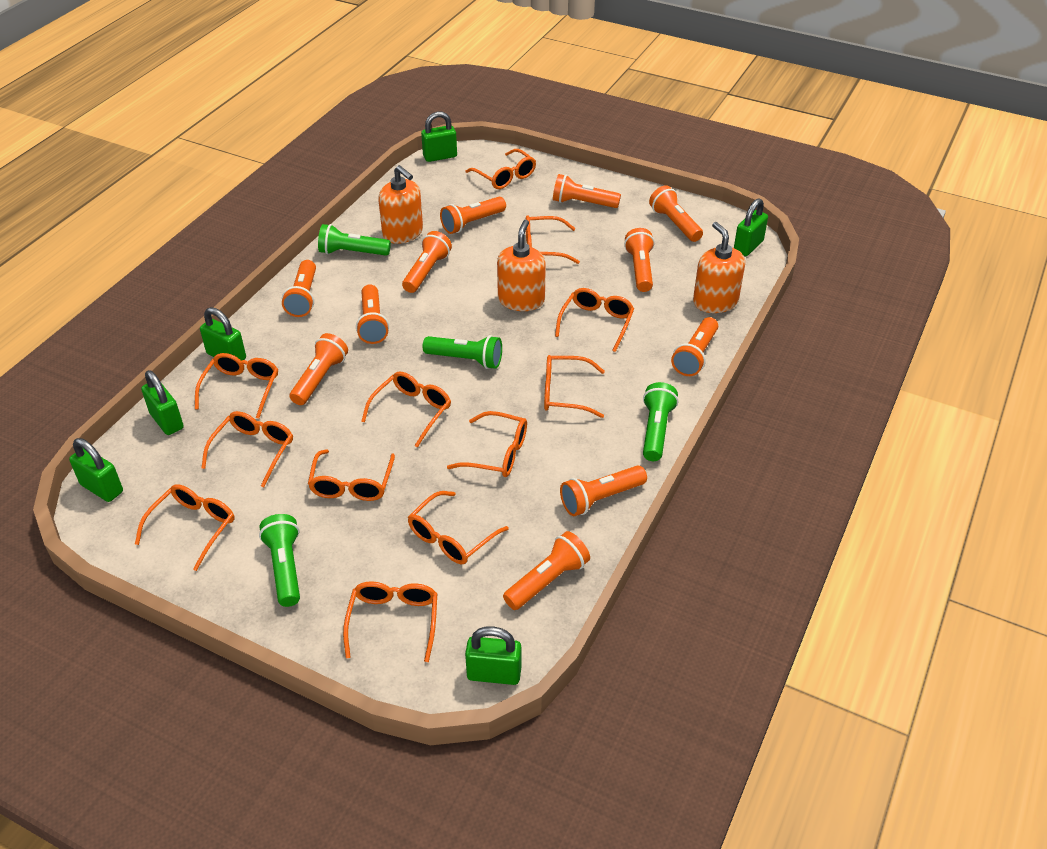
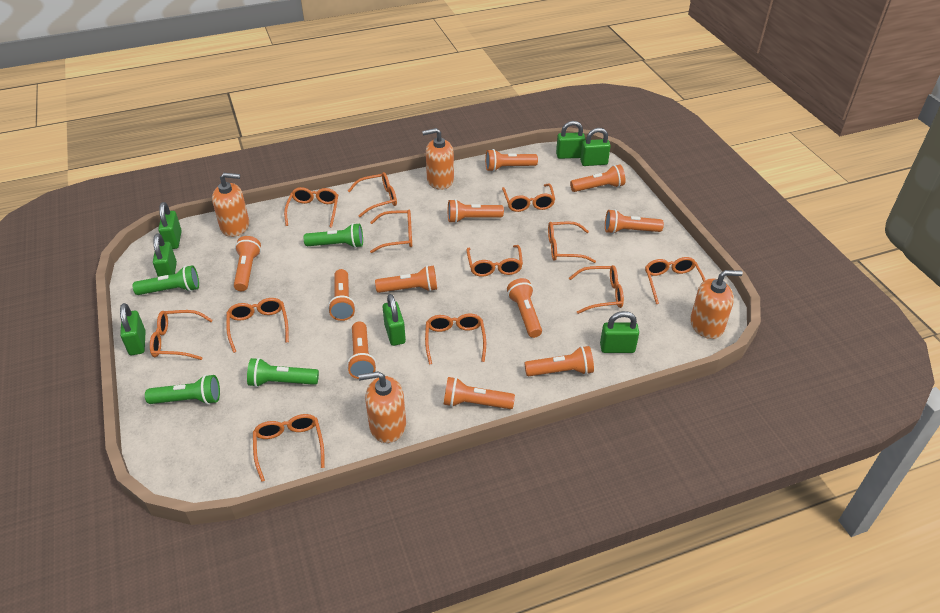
green padlock: [69,438,123,502] [141,370,184,435] [200,307,246,360] [421,112,457,162] [465,626,521,685] [734,198,768,256] = 6 -> [120,303,146,355] [153,233,177,277] [158,202,182,249] [383,294,406,346] [556,121,585,159] [580,128,611,166] [600,311,639,353] = 7
orange soap dispenser: [378,165,423,244] [497,220,546,311] [693,222,745,313] = 3 -> [212,173,249,237] [359,371,406,443] [422,128,454,190] [690,270,743,339] = 4

